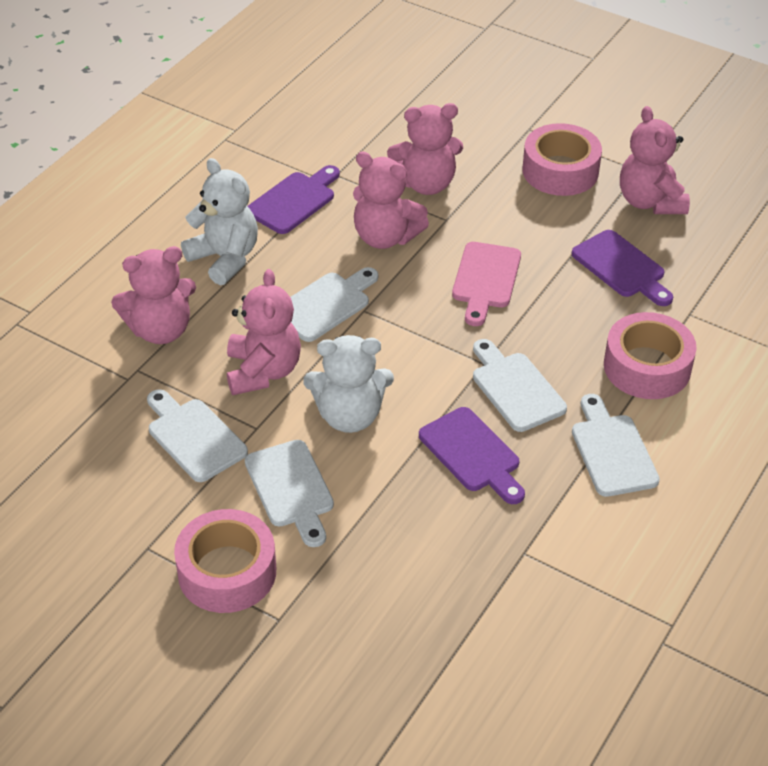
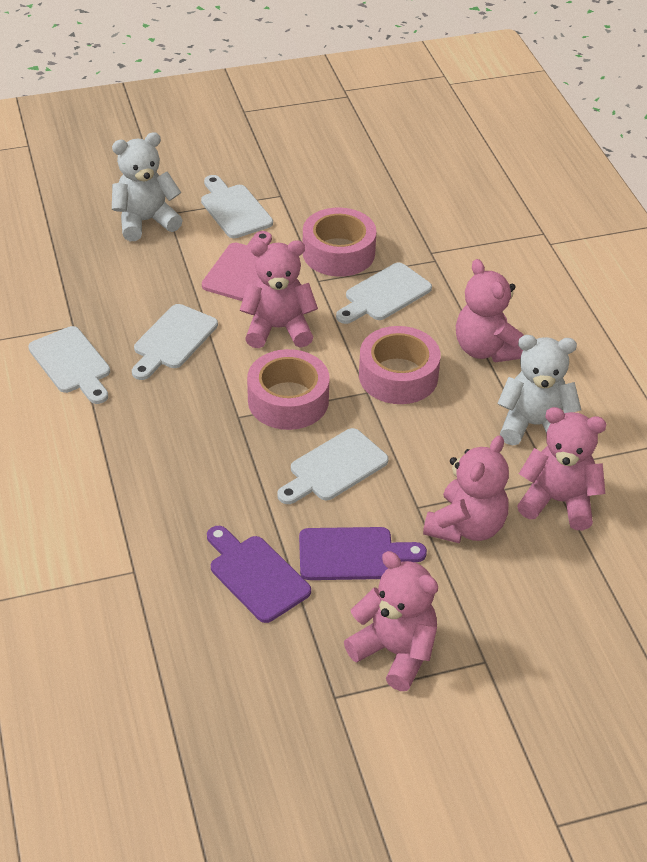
purple cutting board: [247,165,340,234] [419,407,525,504] [571,230,673,306] = 3 -> [207,526,311,623] [299,527,427,580] = 2

